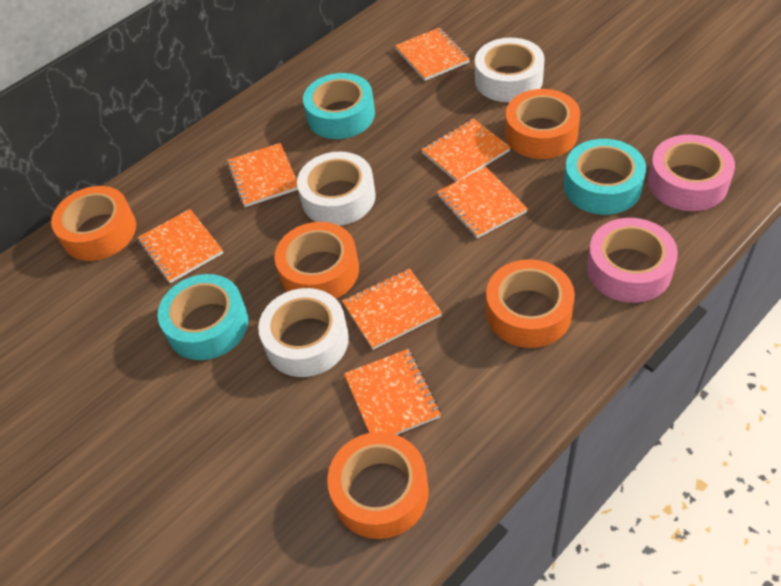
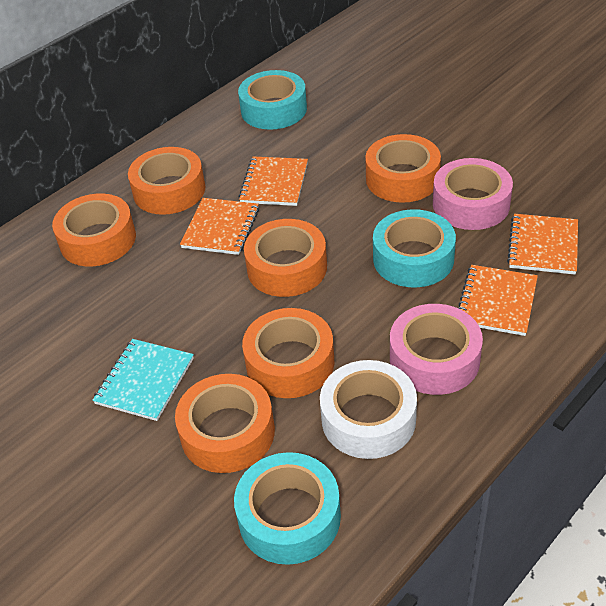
orange notebook: [137,209,223,283] [227,143,298,207] [342,268,442,350] [344,349,441,435] [395,28,470,81] [421,118,511,182] [437,167,528,238] = 7 -> [180,198,259,255] [238,157,308,206] [458,265,538,336] [507,214,578,275] = 4
orange tape: [51,186,136,261] [274,222,359,299] [327,432,429,539] [486,259,575,348] [505,89,580,159] = 5 -> [52,194,136,266] [128,147,205,215] [175,374,275,473] [242,308,334,398] [244,219,327,297] [365,134,441,203] = 6
turquoise notebook: none = 0 -> [93,339,194,421] = 1
white tape: [258,288,349,377] [297,152,376,226] [475,38,545,102] = 3 -> [320,360,417,459] = 1

